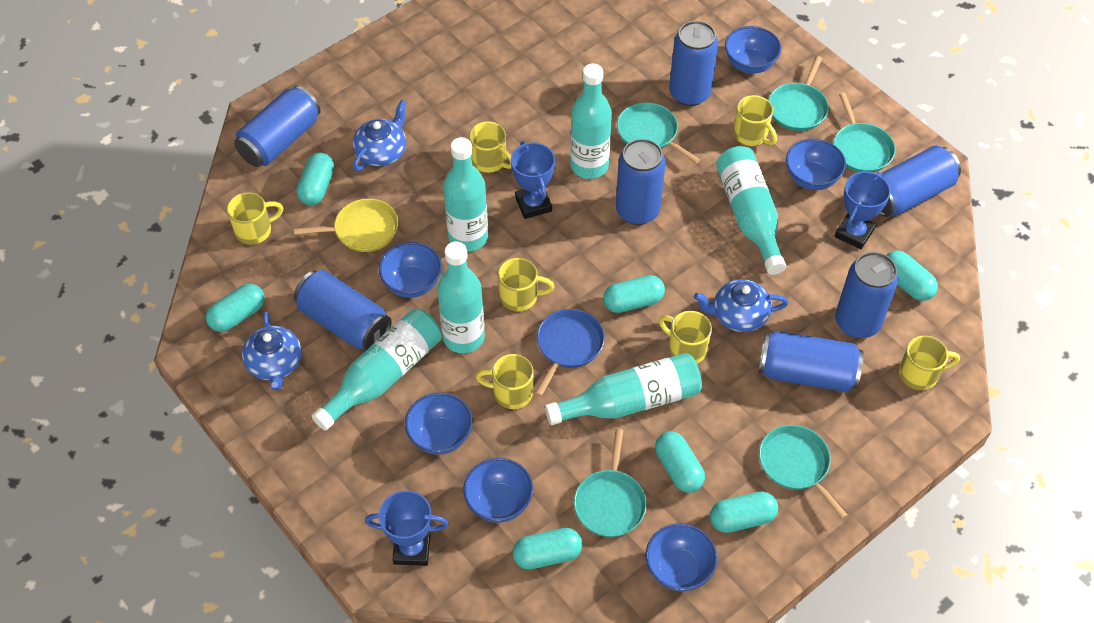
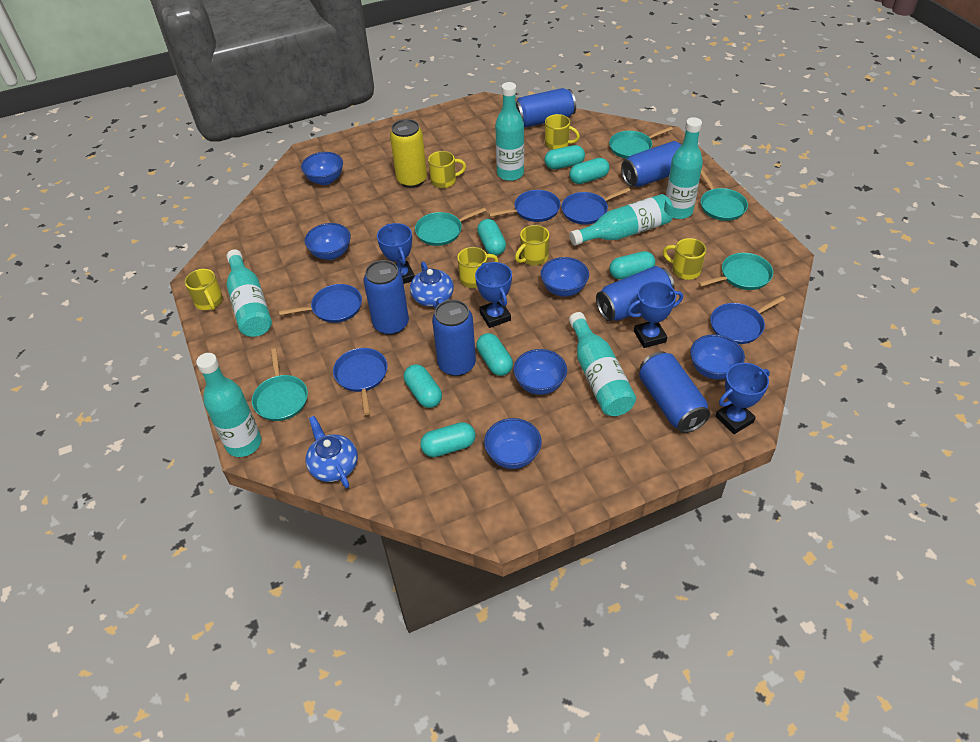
blue can: [234,86,320,167] [294,270,392,350] [616,139,666,225] [669,21,718,106] [759,331,864,392] [835,252,899,338] [879,146,961,217] = 7 -> [364,260,409,335] [432,300,476,376] [516,88,576,128] [596,266,675,321] [621,141,682,187] [639,351,710,433] = 6
blue pan: [535,309,605,396] = 1 -> [279,284,362,323] [333,348,388,415] [488,190,560,222] [561,188,630,225] [710,296,786,344] = 5
blue teapot: [242,312,302,391] [353,100,407,171] [694,279,789,332] = 3 -> [305,416,358,488] [410,262,454,309] = 2
blue trophy: [365,490,449,566] [511,141,555,219] [835,172,891,250] = 3 -> [377,223,415,284] [475,262,512,328] [627,281,683,348] [715,363,770,434] = 4
yellow can: none = 0 -> [390,119,427,188] = 1
yellow mug: [227,192,283,245] [469,122,512,173] [476,354,534,409] [498,258,555,311] [659,311,712,364] [733,95,777,146] [899,336,960,390] = 7 -> [185,269,223,310] [428,151,466,188] [457,247,498,288] [515,225,549,266] [545,114,580,150] [663,238,706,280] = 6
yellow pan: [294,198,398,252] = 1 -> none = 0

